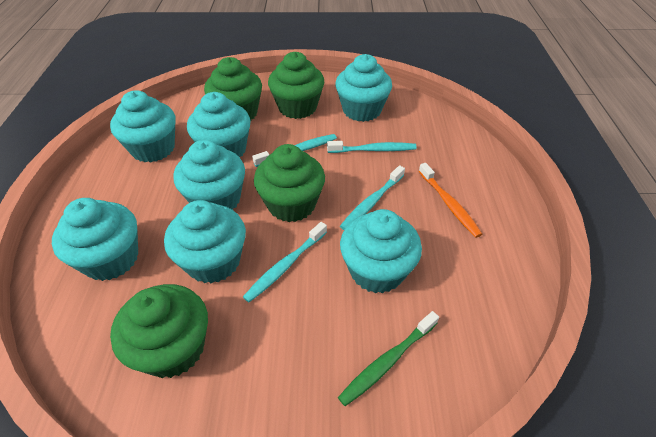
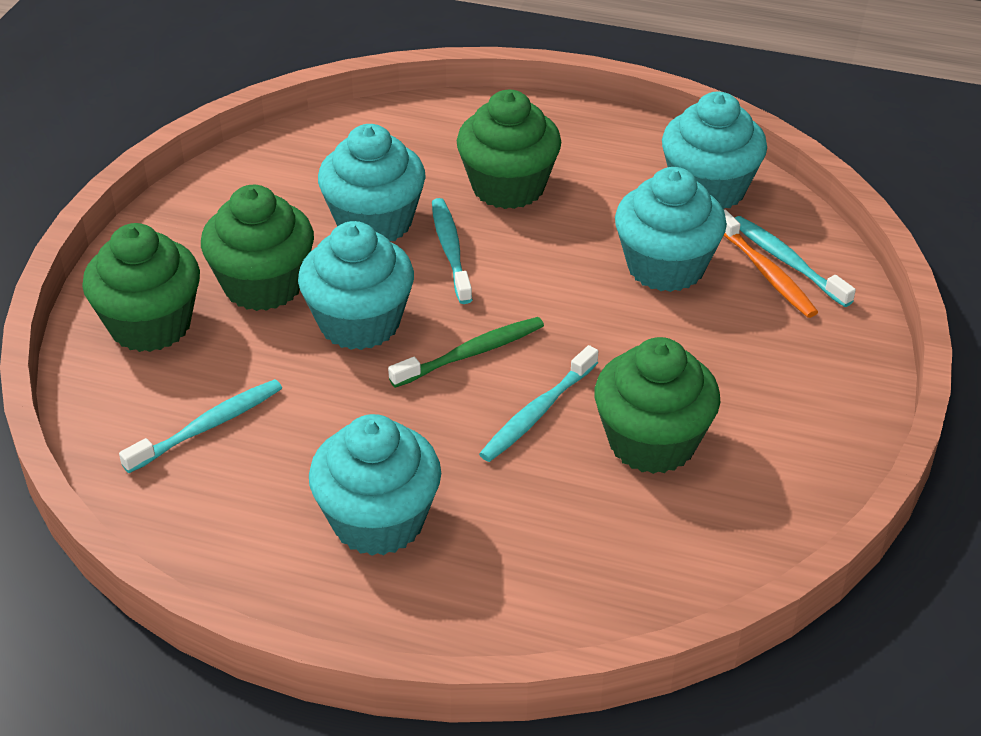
turquoise cupcake: [52,198,138,281] [110,90,175,163] [164,200,246,284] [173,140,245,210] [187,92,251,157] [335,54,392,122] [340,209,422,294] = 7 -> [298,221,414,350] [309,414,441,556] [318,124,426,241] [615,167,727,292] [662,92,767,209] = 5

